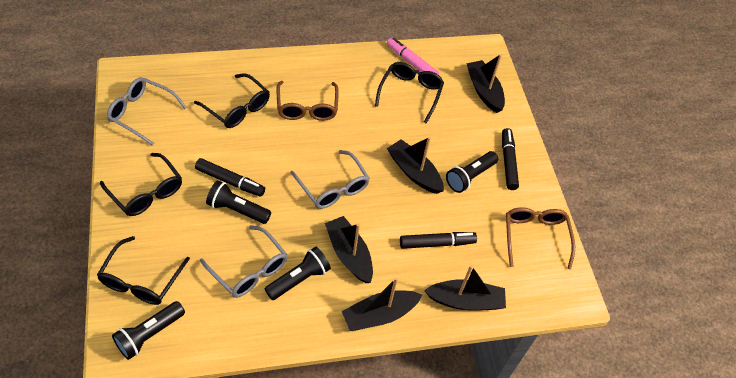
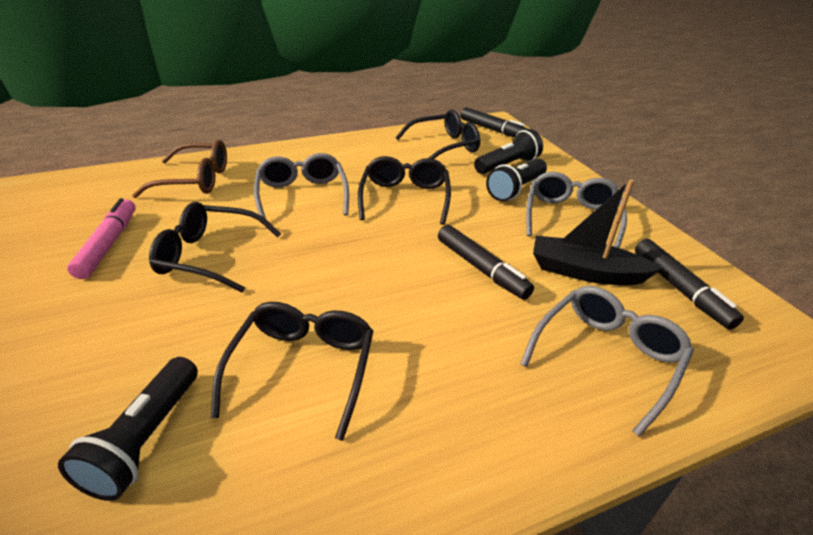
black boat: [325,216,373,283] [342,277,422,331] [387,137,444,194] [424,265,506,310] [466,54,505,113] = 5 -> [533,179,663,285] = 1
black flashlight: [112,301,185,360] [206,180,271,224] [265,247,331,300] [446,151,498,193] = 4 -> [58,357,198,501] [474,129,543,174] [486,159,547,202] = 3
brown glasses: [277,81,339,121] [506,207,575,270] = 2 -> [132,140,227,198] = 1

